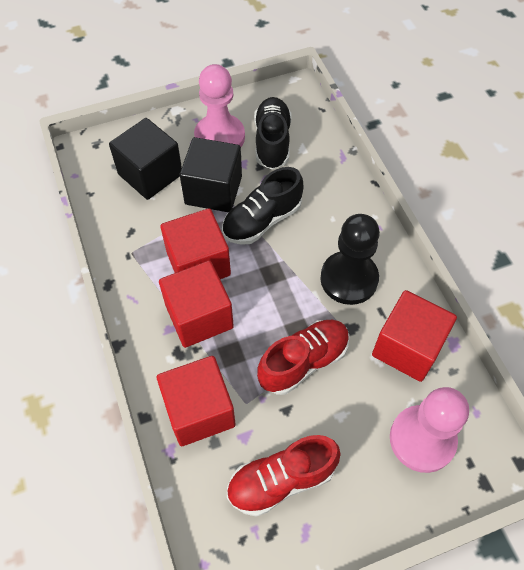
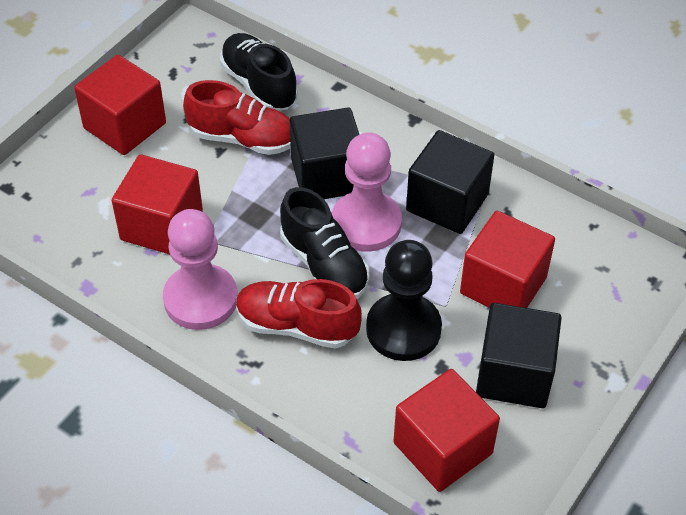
black cube: [109,118,182,200] [180,137,242,212] = 2 -> [290,108,359,199] [406,130,494,234] [476,303,562,408] = 3

